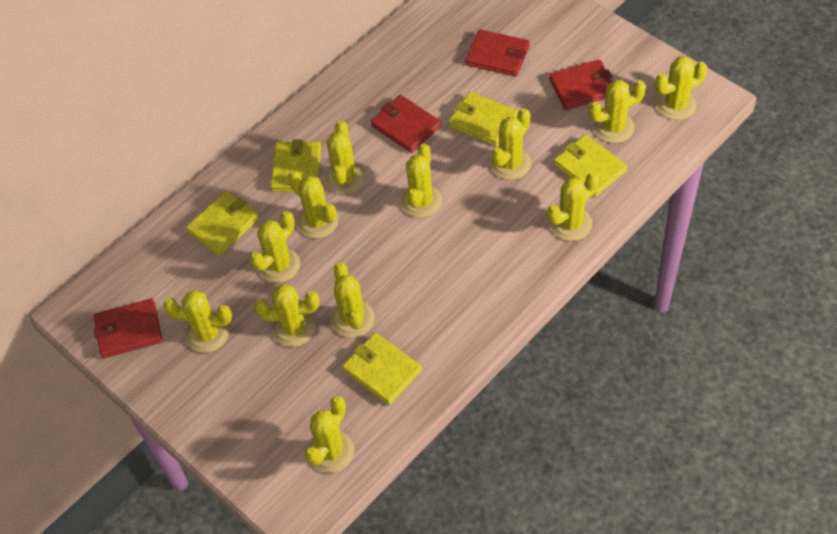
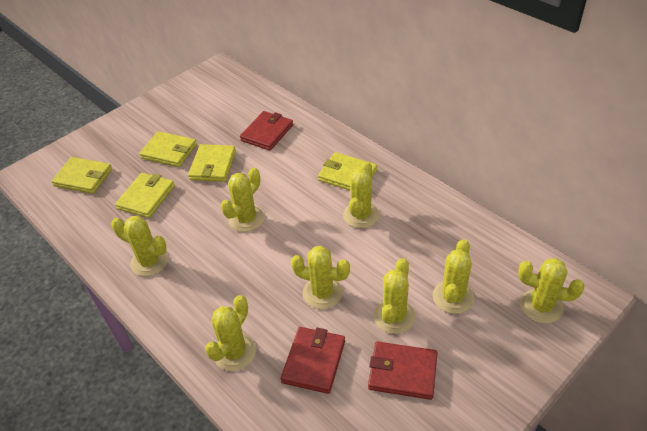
red wallet: [94,298,162,358] [371,95,441,153] [465,29,530,77] [549,59,612,110] = 4 -> [240,111,293,151] [281,327,345,394] [368,342,438,400] = 3
yellow cactus: [163,290,232,353] [250,211,300,283] [254,284,319,347] [288,170,339,238] [304,396,354,473] [325,121,365,194] [331,262,375,338] [401,143,442,218] [490,108,531,180] [547,172,599,241] [589,80,646,143] [655,56,707,120] = 12 -> [111,216,168,276] [205,295,256,371] [221,167,264,232] [291,246,350,309] [343,161,380,229] [373,258,416,334] [432,239,474,314] [518,258,585,324] = 8

